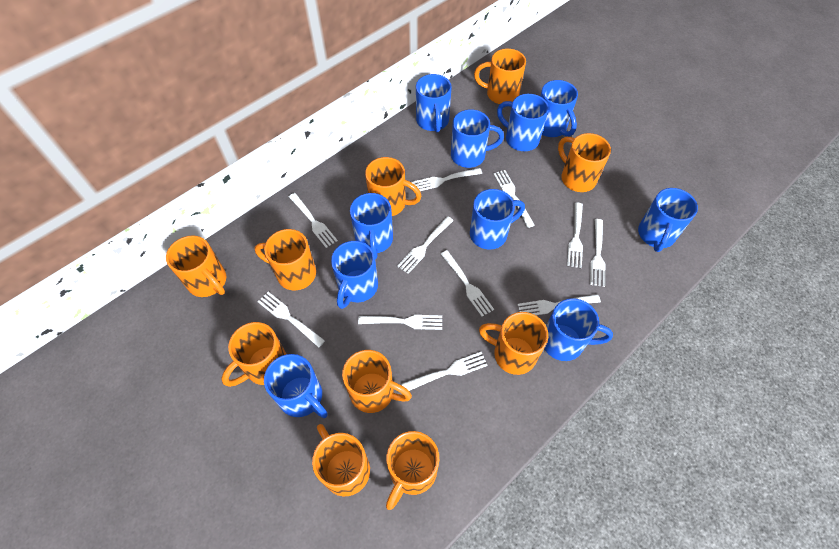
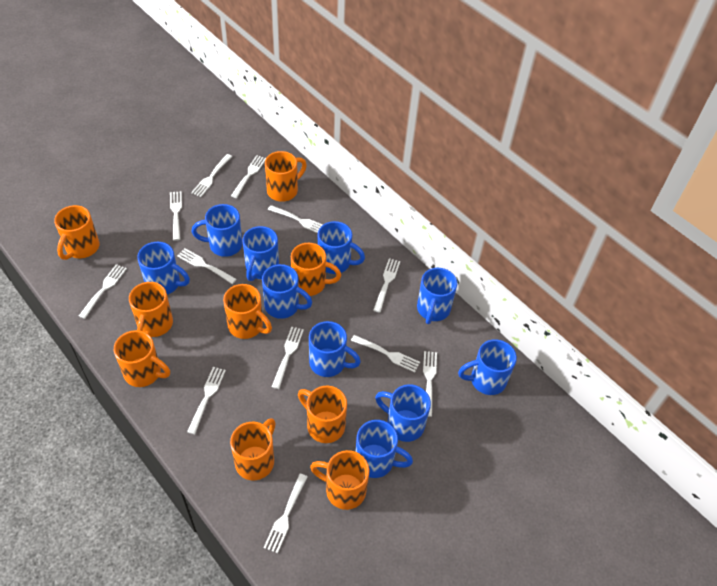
orange mug: [166,236,226,297] [221,322,286,387] [255,229,316,290] [312,424,370,496] [342,350,412,413] [365,157,422,216] [386,431,439,510] [474,49,526,104] [479,312,548,375] [558,133,611,192] = 10 -> [54,205,99,260] [114,330,170,387] [129,282,173,337] [223,284,272,339] [230,418,276,480] [265,151,307,202] [291,243,341,296] [298,386,347,443] [310,450,369,510] = 9
white fork: [258,292,325,348] [289,193,338,248] [358,315,442,330] [397,216,454,274] [401,352,488,391] [411,168,482,191] [441,250,494,317] [493,170,535,228] [517,294,601,315] [567,203,583,268] [590,219,605,287] = 11 -> [79,264,127,319] [170,191,182,241] [177,248,237,284] [187,367,226,434] [191,154,232,197] [231,155,266,198] [263,474,308,554] [268,205,323,233] [272,327,304,389] [351,335,420,372] [373,258,400,313] [423,351,437,417] = 12

